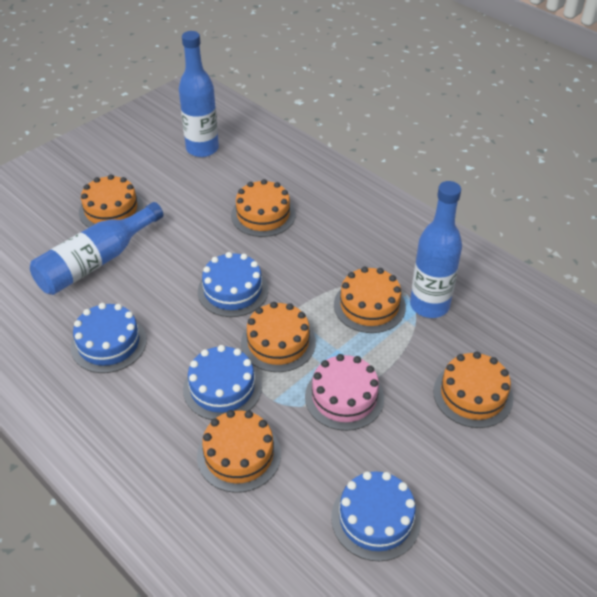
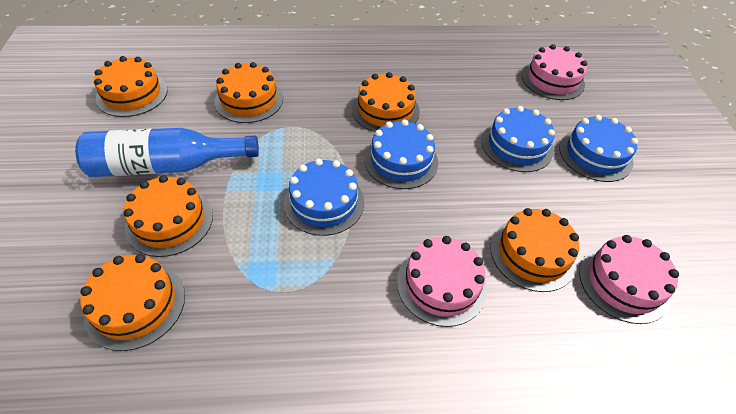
blue bottle: [30,202,164,295] [179,31,219,157] [410,181,462,318] = 3 -> [75,128,259,177] = 1
pink cake: [305,354,384,431] = 1 -> [397,236,487,327] [522,44,587,100] [579,235,679,324] = 3

